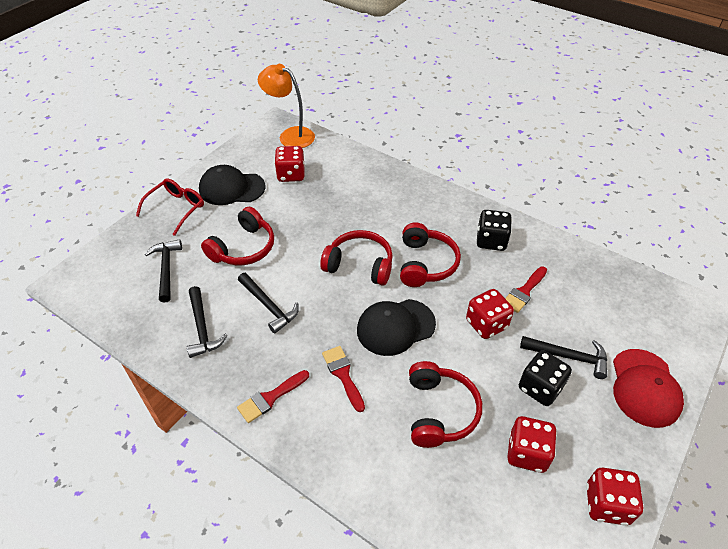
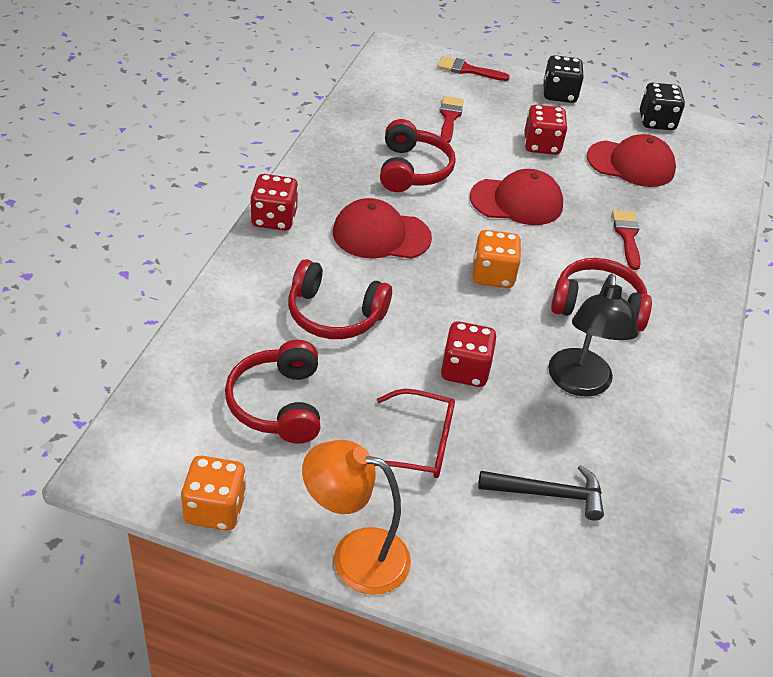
black cap: [199,165,265,205] [357,299,436,356] = 2 -> none = 0
black hammer: [145,239,182,303] [187,286,227,358] [238,273,299,334] [520,336,607,379] = 4 -> [478,465,604,521] = 1
black lamp: none = 0 -> [548,274,639,397] = 1
orange dice: none = 0 -> [181,456,246,531] [473,230,522,288] = 2
red cap: [613,349,684,428] = 1 -> [333,198,432,259] [470,169,563,225] [587,134,676,187] = 3
red dice: [274,146,305,182] [466,289,514,339] [507,416,557,473] [586,468,643,526] = 4 -> [250,174,298,231] [441,321,497,387] [524,105,568,155] = 3

